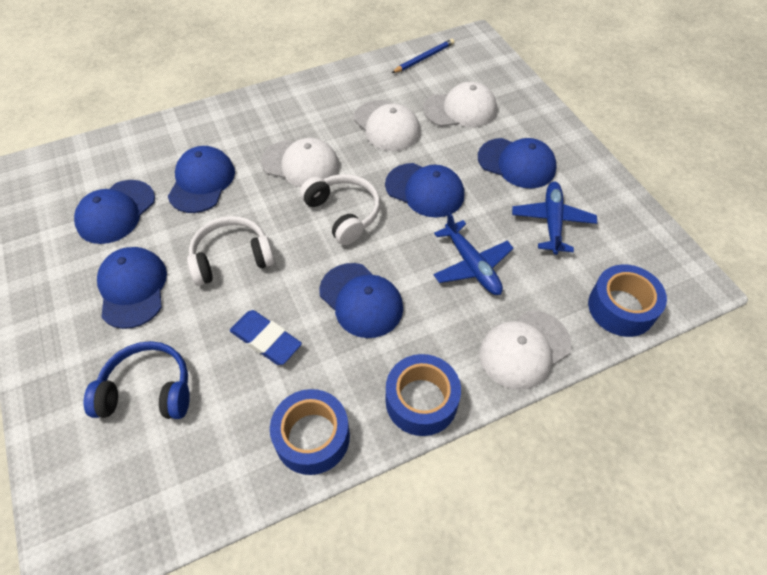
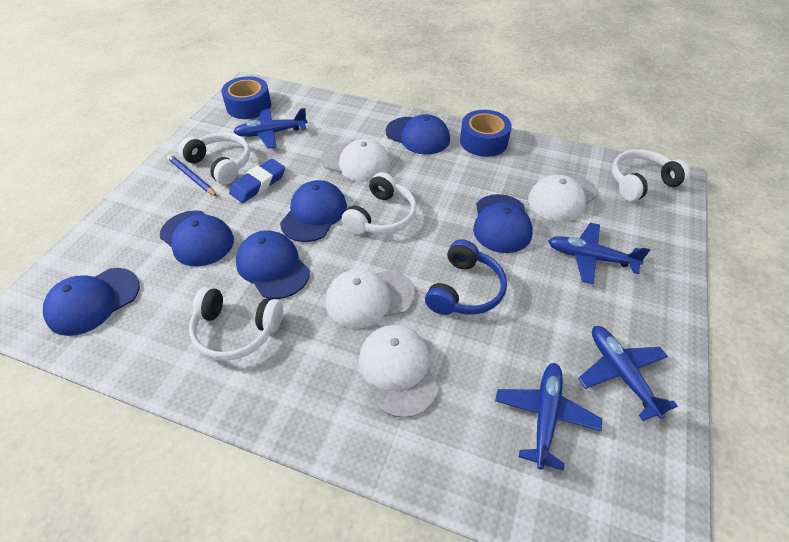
blue plane: [434,212,514,295] [512,181,597,255] = 2 -> [233,108,308,149] [495,363,602,471] [548,223,650,284] [578,326,678,421] = 4
blue tape: [270,389,350,475] [386,354,461,436] [588,265,667,337] = 3 -> [221,76,271,119] [460,110,512,157] = 2
white headphones: [187,216,275,286] [300,174,380,245] = 2 -> [179,132,250,185] [189,287,283,361] [342,172,417,235] [612,149,690,201] = 4

